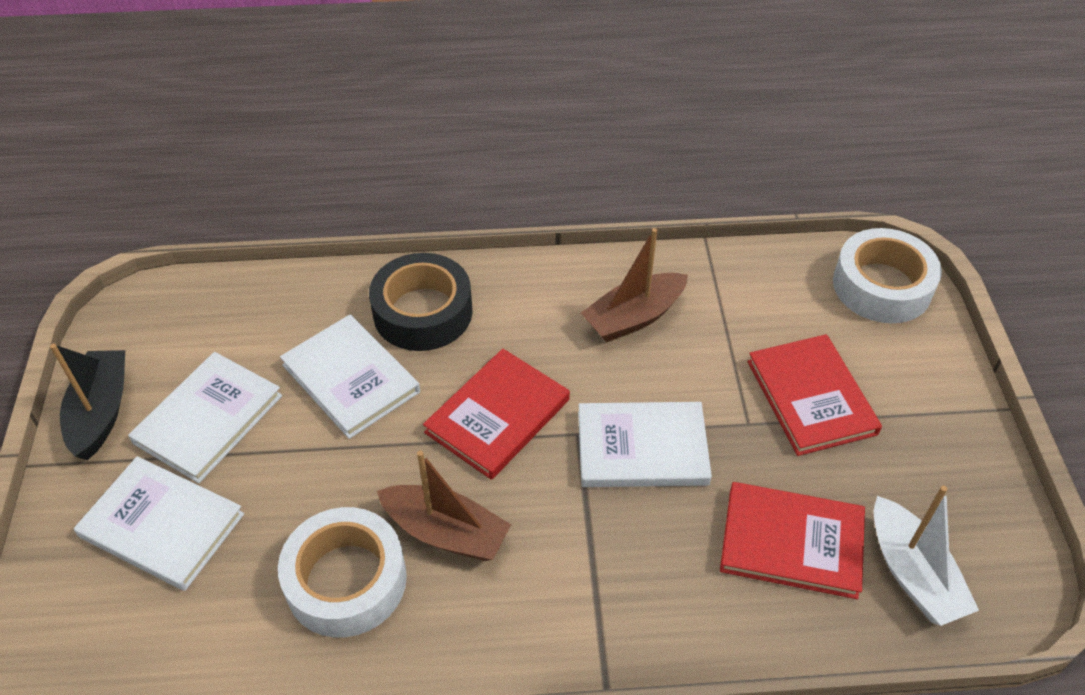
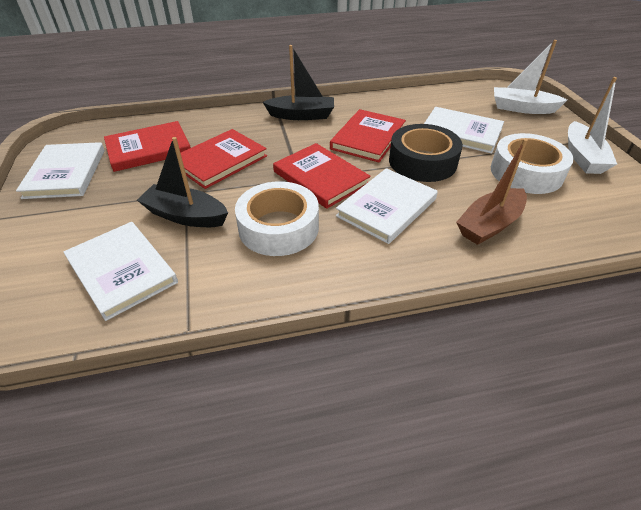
black boat: [50,344,125,460] = 1 -> [137,137,228,227] [263,45,334,120] = 2
brown boat: [377,451,511,561] [581,228,688,342] = 2 -> [456,139,528,245] = 1
red book: [423,349,570,480] [720,482,865,599] [747,334,882,456] = 3 -> [104,121,191,172] [181,129,267,189] [273,143,371,209] [330,109,406,162] = 4
white boat: [874,486,979,626] = 1 -> [494,40,567,114] [568,77,617,174] = 2

